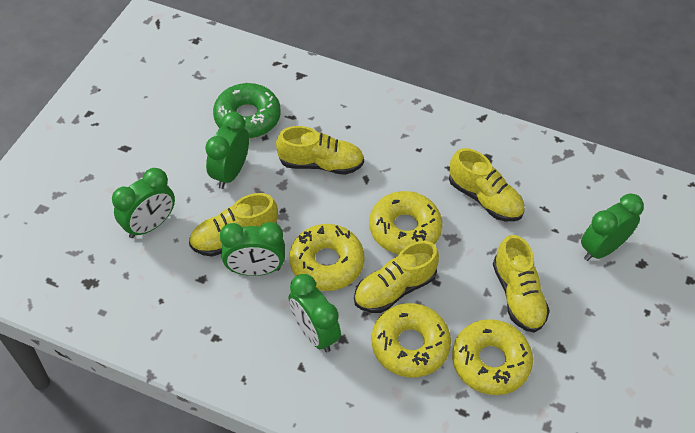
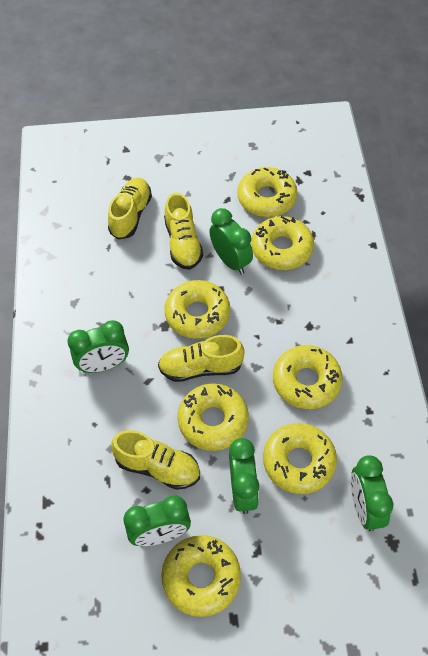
green donut: [213,83,281,138] = 1 -> none = 0
yellow donut: [289,224,365,291] [369,191,443,254] [371,303,451,378] [452,319,533,395] = 4 -> [161,535,241,617] [165,280,230,339] [177,383,249,451] [237,167,298,217] [251,216,314,270] [263,423,337,494] [273,345,343,409] = 7
yellow shoe: [189,193,278,257] [276,126,364,175] [354,241,439,313] [449,148,525,222] [493,235,550,333] = 5 -> [108,178,152,240] [111,430,200,490] [158,335,245,382] [164,193,203,270] = 4

